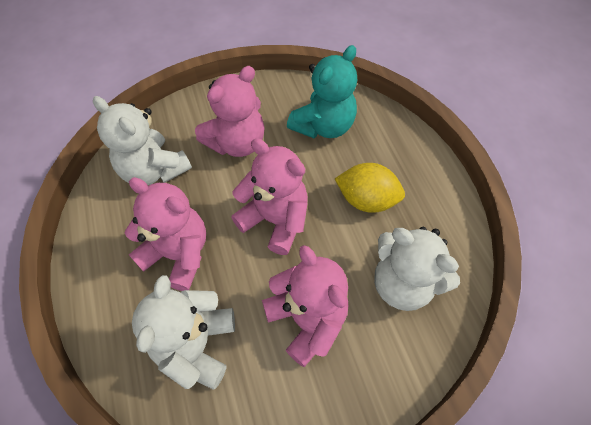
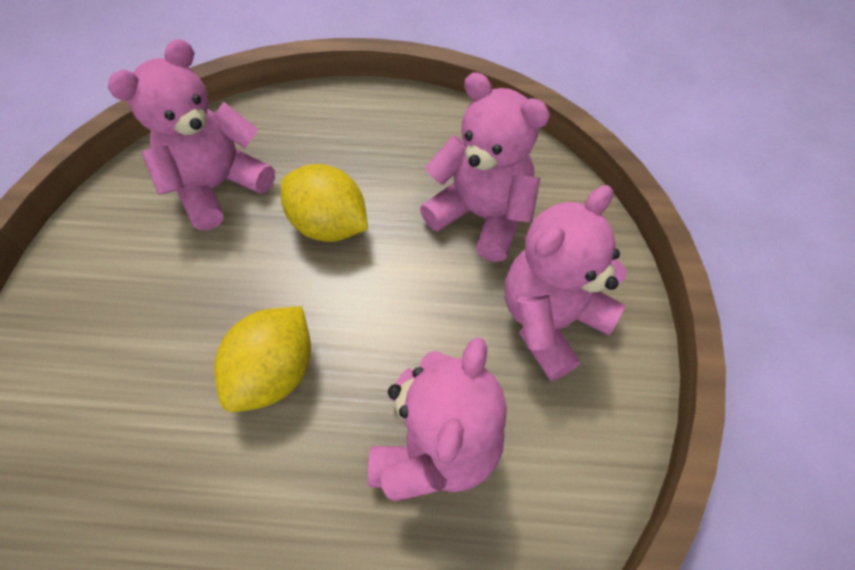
turquoise teddy bear: [287,45,357,138] = 1 -> none = 0
white teddy bear: [93,96,192,185] [132,275,235,390] [374,227,460,311] = 3 -> none = 0
yellow lemon: [335,163,405,213] = 1 -> [214,306,311,412] [280,164,368,242] = 2

